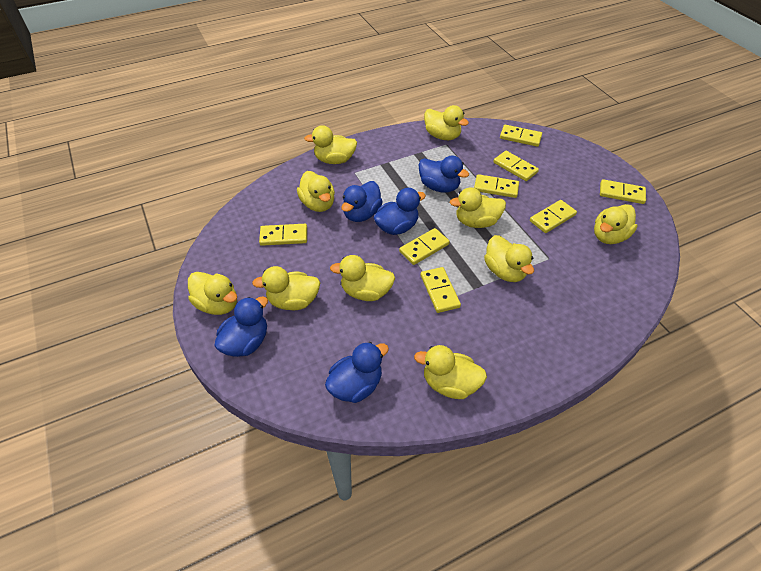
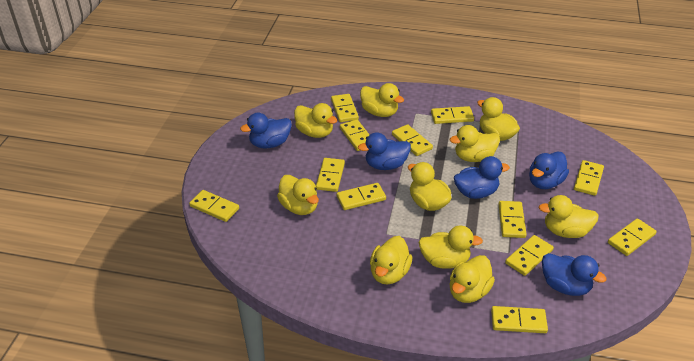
yellow domino: [259,224,307,246] [399,228,450,265] [420,267,461,313] [474,174,519,198] [493,151,539,181] [500,125,542,147] [530,200,577,233] [600,179,646,204] = 8 -> [189,190,239,222] [316,158,345,192] [331,94,359,122] [337,183,386,210] [340,120,369,151] [392,124,433,156] [431,106,474,124] [491,306,548,333] [499,201,527,238] [505,235,554,276] [574,160,604,196] [608,218,657,256] = 12

